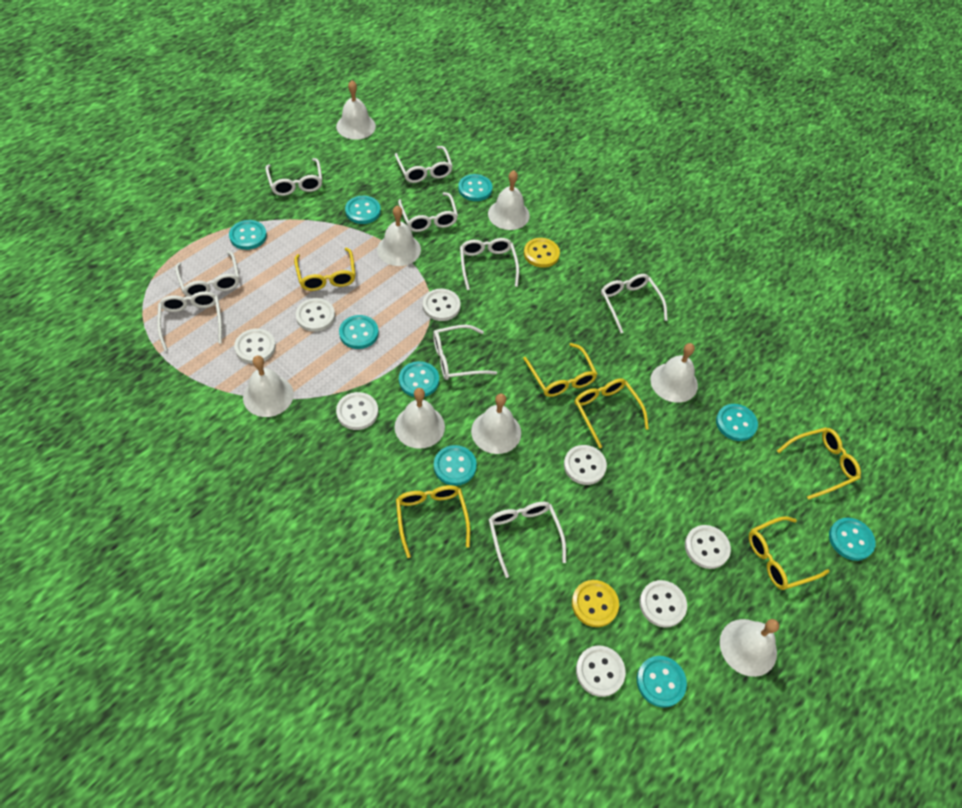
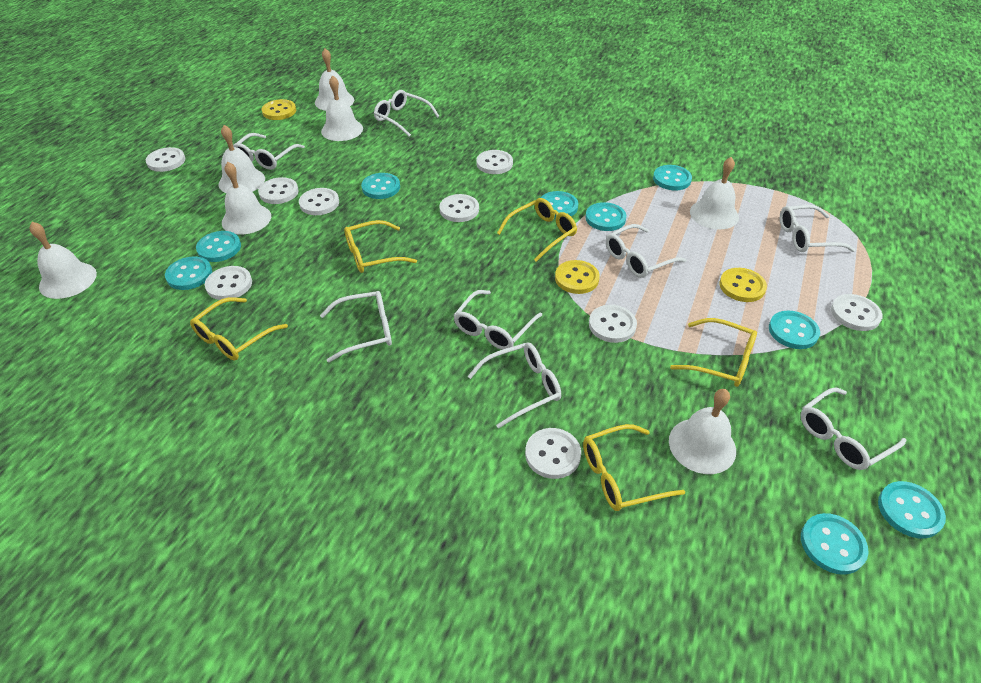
white bell: [243,356,294,417] [336,80,376,140] [377,205,421,266] [395,388,445,449] [471,394,521,454] [488,170,530,230] [650,343,698,403] [720,619,779,677] = 8 -> [29,222,97,299] [218,125,265,193] [222,162,271,235] [315,48,354,111] [321,75,363,141] [669,389,736,474] [690,157,739,229] = 7
white button: [234,329,276,364] [296,298,335,332] [336,392,378,430] [423,289,461,321] [564,445,607,485] [576,645,626,697] [639,580,687,627] [685,525,731,569] = 8 -> [146,147,185,172] [205,266,252,300] [258,177,299,204] [299,188,339,215] [439,194,479,222] [476,150,513,174] [525,428,581,479] [589,305,637,343] [831,294,883,331] = 9
white glasses: [157,291,222,351] [175,251,239,297] [265,158,322,196] [395,146,453,183] [398,192,458,232] [433,325,497,380] [460,238,519,290] [488,502,566,578] [601,274,668,333] = 9 -> [233,133,305,170] [320,291,392,363] [374,90,439,137] [454,290,542,350] [468,343,561,429] [606,224,686,278] [780,205,855,252] [800,387,907,470] = 8
yellow button: [524,238,560,268] [572,580,619,627] = 2 -> [262,99,296,120] [555,260,600,294] [719,268,767,302] = 3
yellow glasses: [294,248,356,291] [396,485,470,558] [523,343,597,397] [575,378,649,449] [749,516,830,590] [777,427,861,500] = 6 -> [190,297,288,360] [344,220,417,273] [497,198,577,262] [583,424,685,511] [670,318,757,387] = 5

